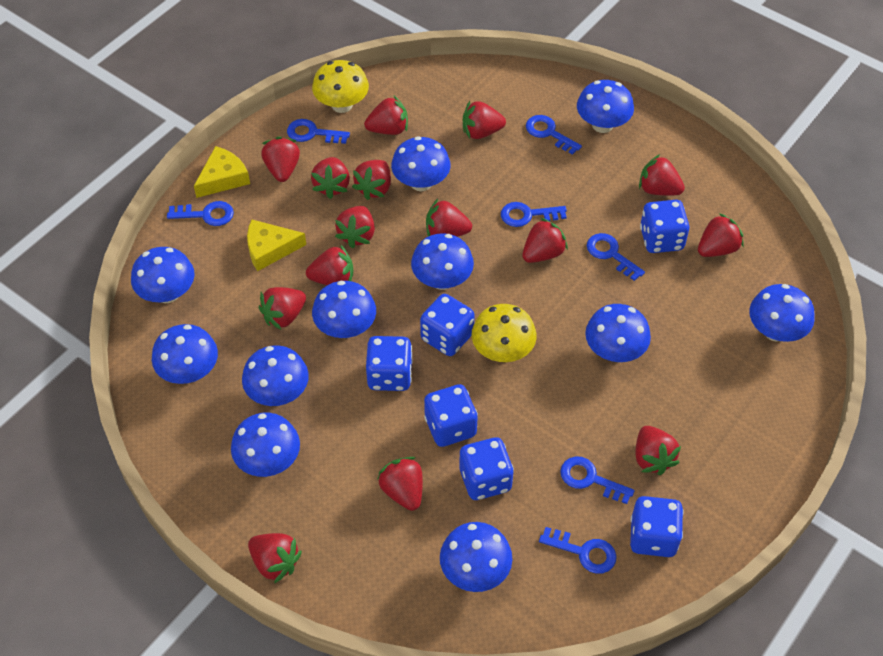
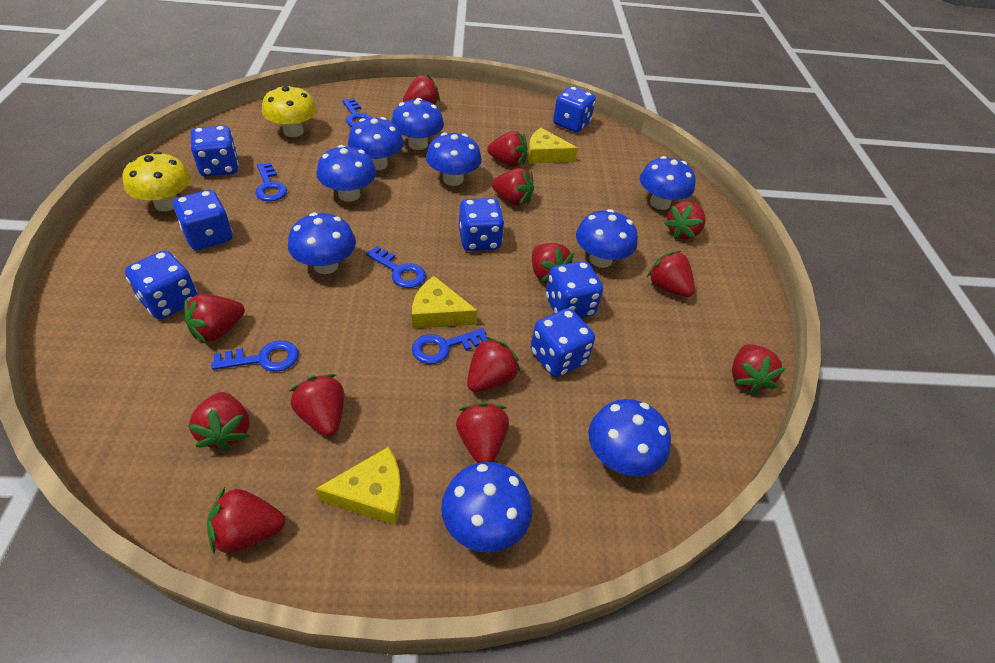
blue dice: [366,336,413,391] [420,294,474,356] [424,384,478,447] [459,437,514,500] [630,496,684,557] [640,200,689,253] = 6 -> [125,251,198,319] [173,190,233,250] [191,125,239,177] [459,198,505,251] [531,308,595,377] [546,261,603,318] [553,86,596,132] = 7
blue key: [167,201,234,226] [287,119,350,144] [501,202,567,227] [526,115,582,155] [539,527,617,574] [560,456,635,504] [587,233,645,281] = 7 -> [211,340,299,372] [255,162,287,201] [342,98,371,127] [366,246,426,288] [412,328,487,364] = 5
blue mushroom: [131,247,195,303] [152,324,218,384] [231,413,300,477] [242,345,309,406] [312,281,376,338] [391,136,450,192] [411,233,474,290] [440,522,513,592] [577,80,634,133] [585,304,651,362] [749,284,815,342] = 11 -> [288,212,356,274] [316,145,376,202] [348,117,404,170] [391,98,444,150] [426,132,482,186] [441,462,532,553] [576,209,638,268] [588,399,671,476] [640,156,695,210] = 9
red strawberry: [248,533,302,584] [259,287,306,330] [261,137,300,182] [306,245,353,285] [311,157,350,199] [335,206,375,249] [352,160,391,200] [364,96,408,135] [377,457,423,511] [426,199,472,237] [463,101,506,139] [522,218,568,263] [635,426,681,475] [639,154,685,196] [698,213,743,257] = 15 -> [184,294,245,343] [188,392,250,452] [207,487,285,554] [290,374,344,436] [403,74,440,105] [456,402,509,463] [467,337,520,392] [487,131,527,167] [492,168,534,206] [532,243,574,283] [647,251,695,297] [664,201,705,240] [732,344,786,395] = 13
yellow cheese: [194,146,250,198] [247,219,306,271] = 2 -> [316,447,402,525] [412,276,478,329] [528,128,578,164] = 3

